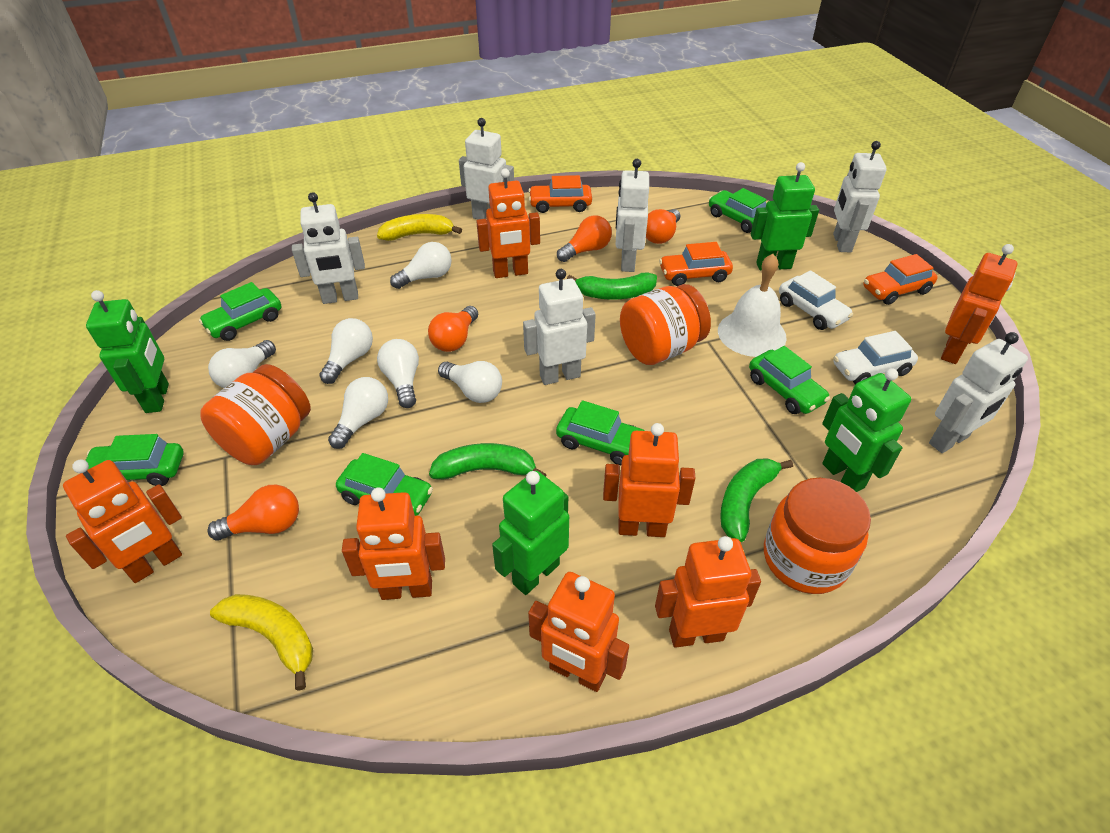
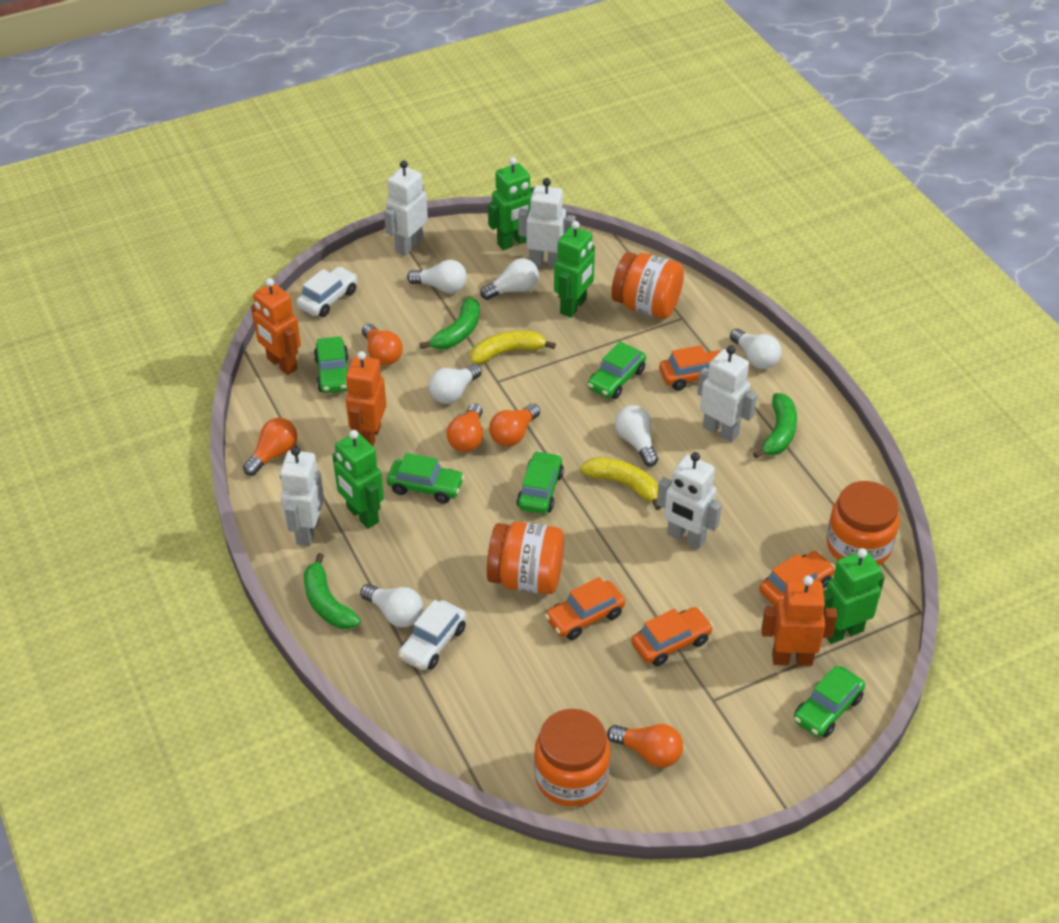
green car: [79,434,184,486] [199,282,281,341] [336,453,433,516] [556,400,645,465] [709,188,767,233] [749,346,830,414] = 6 -> [314,336,349,393] [387,453,465,504] [516,451,564,514] [588,341,646,399] [794,666,865,738] = 5
orange car: [528,175,592,213] [659,242,733,286] [863,254,938,305] = 3 -> [545,577,625,640] [631,607,714,666] [659,345,722,391] [759,551,835,608] = 4
orange jar: [201,364,311,465] [620,284,711,365] [764,478,871,594] = 3 -> [487,522,564,594] [534,709,610,807] [612,252,684,319] [827,481,899,565] = 4
orange light bulb: [207,485,299,541] [428,306,478,352] [557,215,612,262] [646,209,680,244] = 4 -> [243,418,297,476] [362,324,403,366] [447,403,483,452] [489,403,540,447] [607,724,683,768] = 5
orange robot: [63,459,182,583] [342,487,445,600] [476,169,540,278] [528,572,629,692] [603,423,695,537] [655,536,761,648] [941,244,1018,364] = 7 -> [251,278,301,375] [345,351,386,446] [761,576,837,666] = 3
white bell: [718,254,787,357] = 1 -> none = 0
white robot: [292,192,365,304] [459,118,514,219] [523,269,596,385] [616,159,649,272] [833,141,887,252] [929,332,1028,453] = 6 -> [280,447,324,546] [384,160,428,256] [518,178,576,268] [657,452,722,549] [697,346,757,442] = 5

